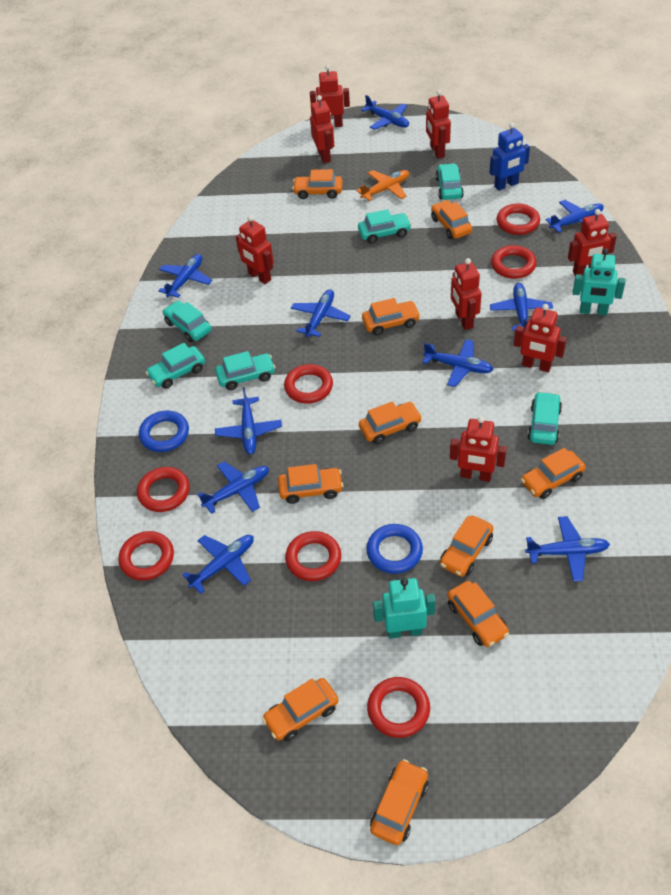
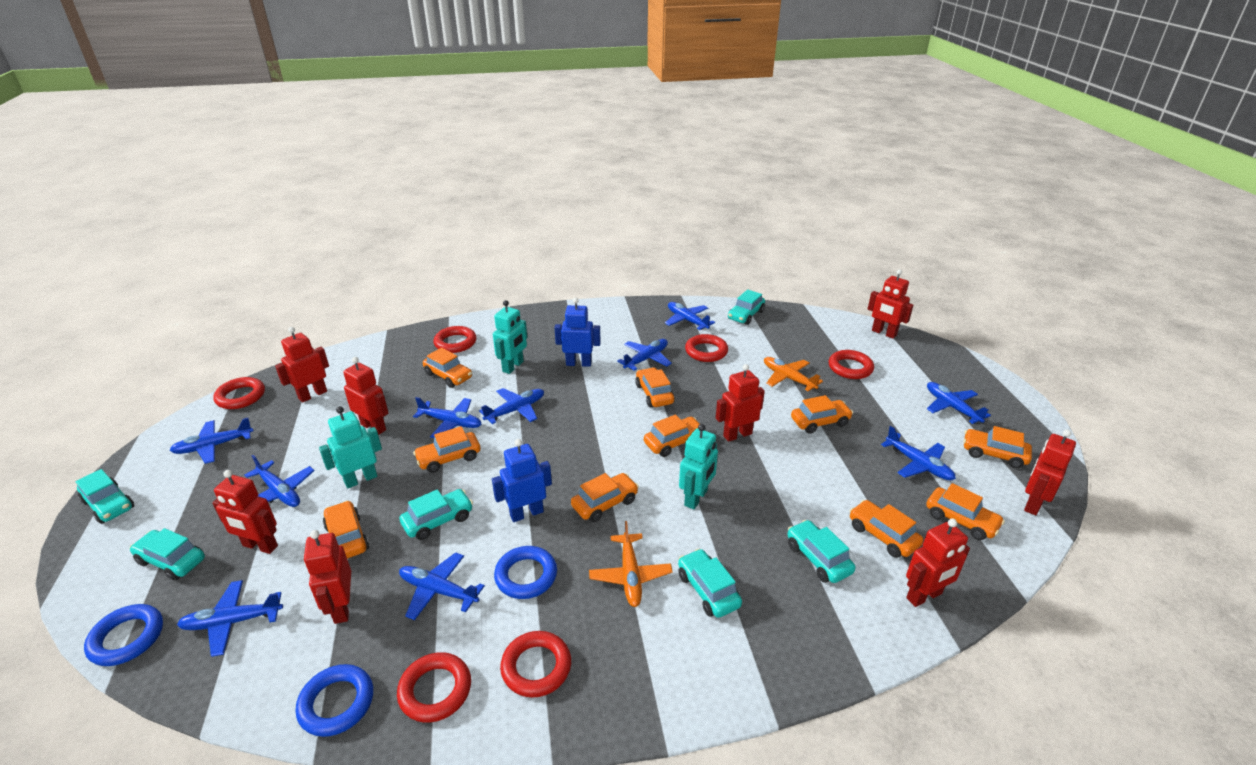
blue ring: [139,411,189,452] [366,524,423,574] = 2 -> [84,604,163,666] [296,664,373,737] [494,546,557,599] = 3
blue robot: [489,123,530,191] = 1 -> [492,439,552,522] [554,298,601,367] = 2
orange plane: [356,170,409,201] = 1 -> [589,521,673,607] [764,357,823,391] = 2
red ring: [118,531,174,581] [137,467,190,512] [284,364,333,403] [285,531,341,581] [367,677,430,738] [491,245,537,279] [497,204,540,235] = 7 -> [213,377,265,409] [397,652,471,723] [434,326,477,353] [500,631,571,698] [685,334,728,362] [829,350,874,379] = 6
turquoise robot: [373,578,436,639] [573,248,625,316] = 2 -> [319,406,382,488] [493,300,527,374] [679,424,718,510] = 3

